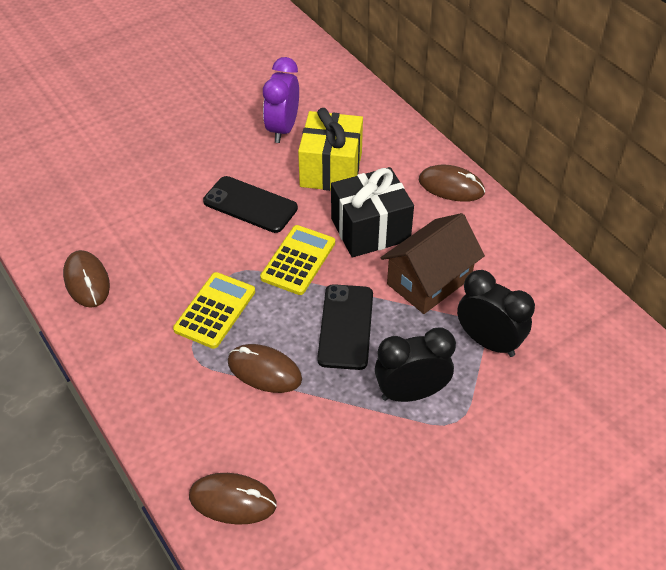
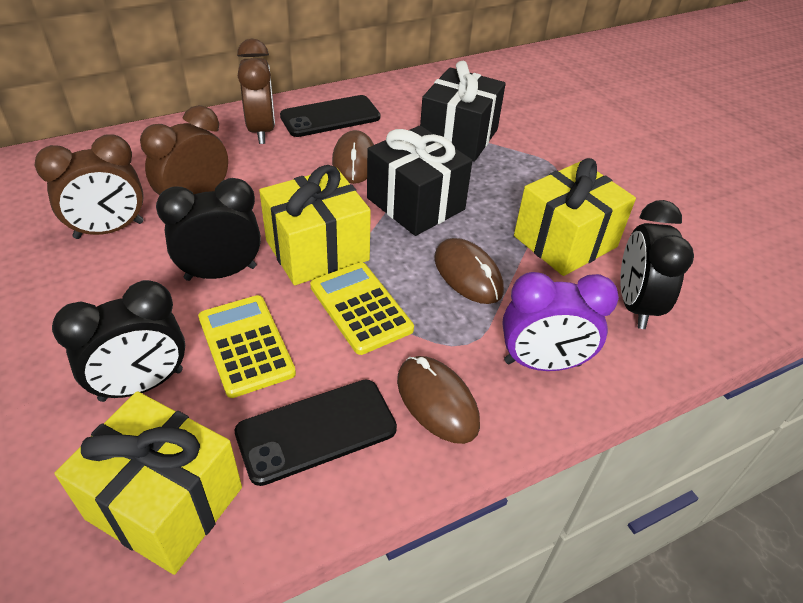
black clock: [375,328,456,402] [457,270,535,357] = 2 -> [52,280,185,402] [156,178,261,281] [620,200,694,329] = 3
black gift: [331,167,414,258] = 1 -> [367,125,472,236] [420,61,506,162] = 2
brown clock: none = 0 -> [35,134,144,239] [140,105,228,195] [237,39,275,144] = 3
brown house: [381,213,485,314] = 1 -> none = 0
brown mouse: [63,250,110,308] [189,473,277,525] [228,344,302,393] [419,165,485,202] = 4 -> [332,130,374,184] [397,356,480,444] [434,238,504,304] = 3
yellow gift: [298,108,363,191] = 1 -> [55,391,242,575] [259,165,371,286] [514,158,636,276] = 3

